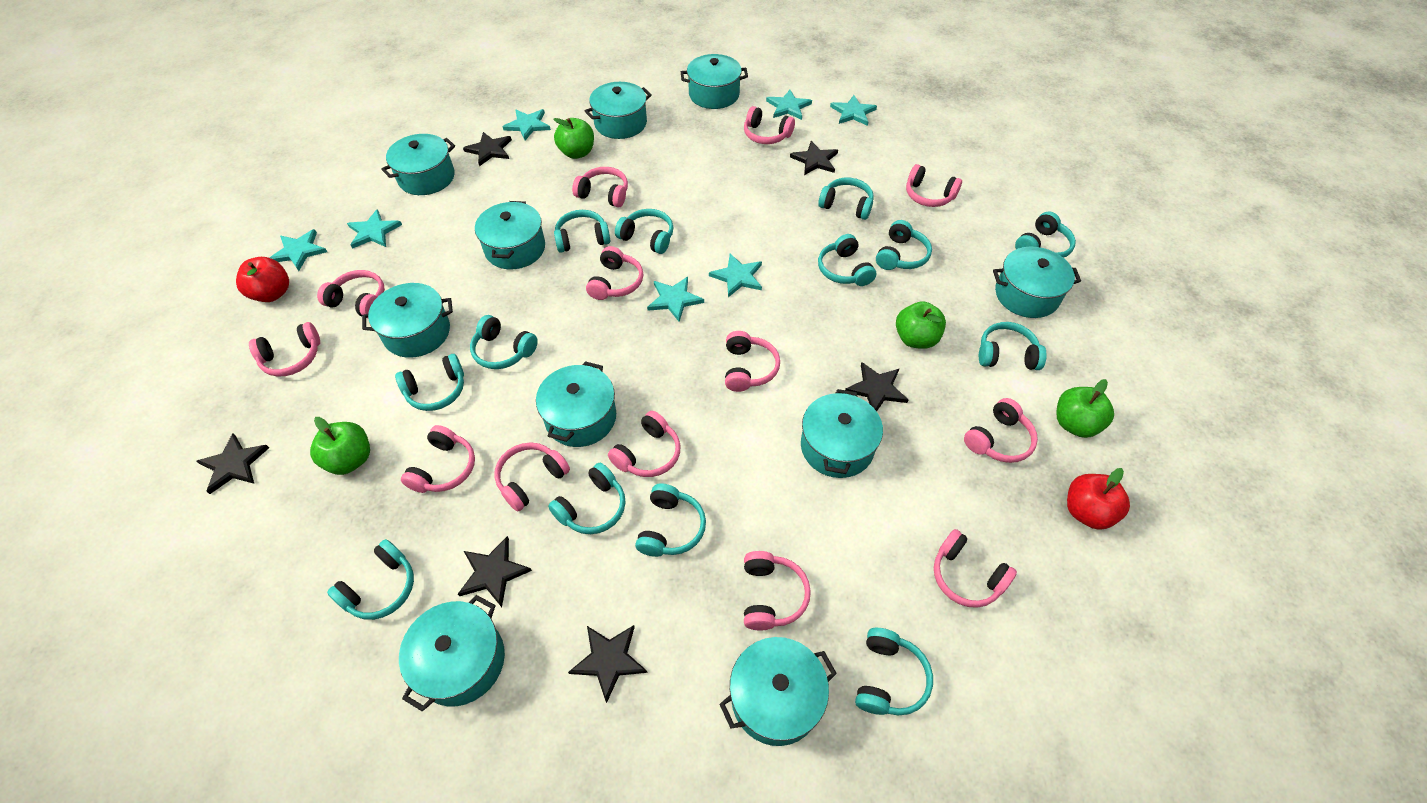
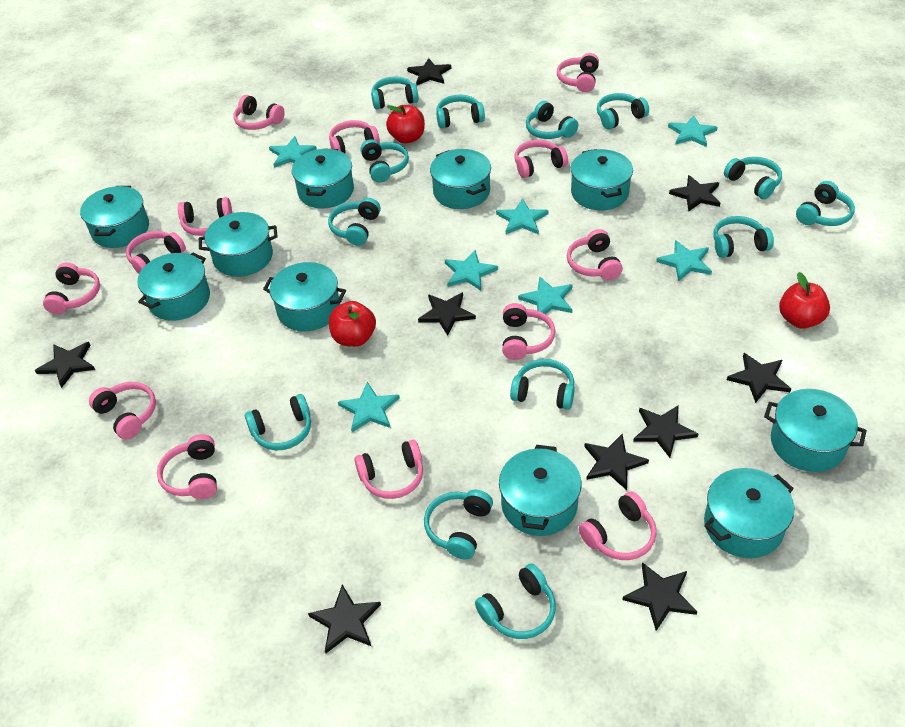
black star: [197,434,269,494] [458,536,532,607] [463,132,512,166] [568,625,648,703] [790,141,838,175] [845,362,908,412] = 6 -> [35,342,95,388] [308,585,381,653] [407,58,451,85] [418,292,476,336] [584,434,649,490] [622,562,697,631] [633,405,698,458] [669,175,720,212] [727,353,791,403] = 9
green apple: [310,417,370,475] [553,118,594,159] [896,301,946,349] [1056,379,1114,438] = 4 -> none = 0
red apple: [236,257,289,302] [1067,468,1130,530] = 2 -> [329,301,376,347] [386,105,425,144] [779,272,830,329] = 3

